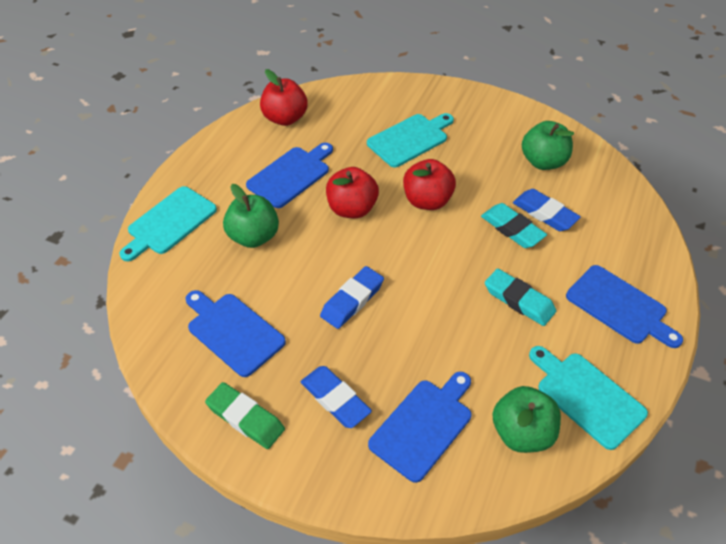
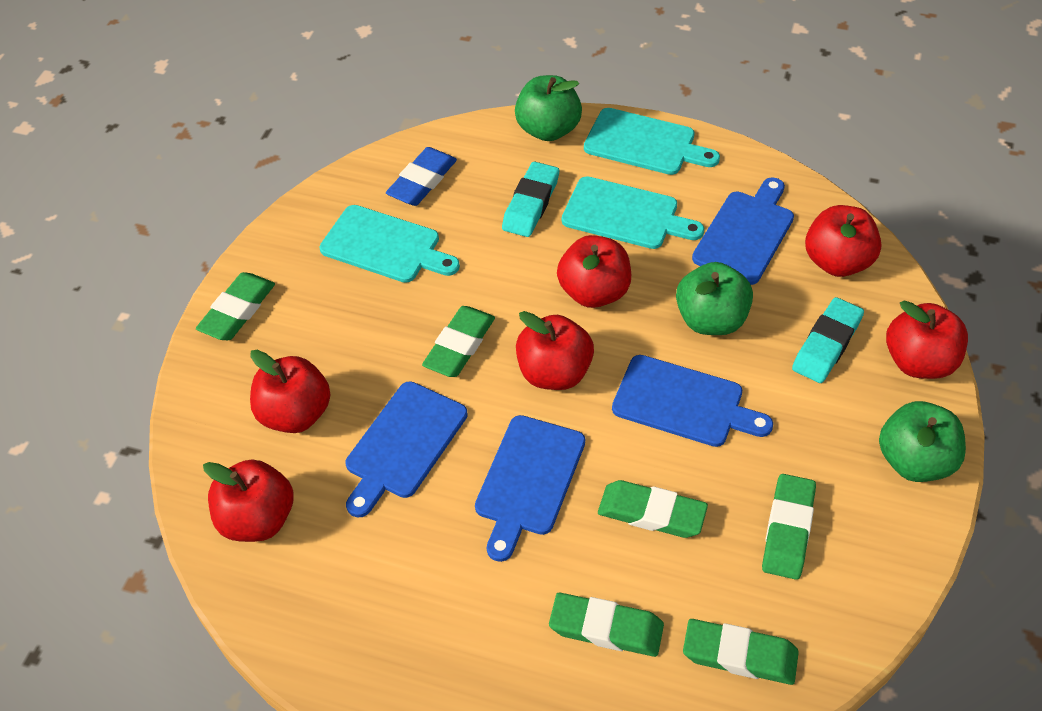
blue eraser: [300,366,372,428] [320,266,384,329] [513,189,581,231] = 3 -> [386,147,457,206] = 1
green eraser: [205,382,285,449] = 1 -> [196,272,275,340] [422,306,495,377] [549,593,664,657] [598,480,708,538] [683,619,799,685] [762,474,816,580] = 6
red apple: [260,69,308,126] [326,167,379,218] [403,159,456,210] = 3 -> [203,460,294,542] [250,350,331,433] [516,311,594,390] [557,235,631,308] [805,205,881,277] [886,300,968,379] = 6

